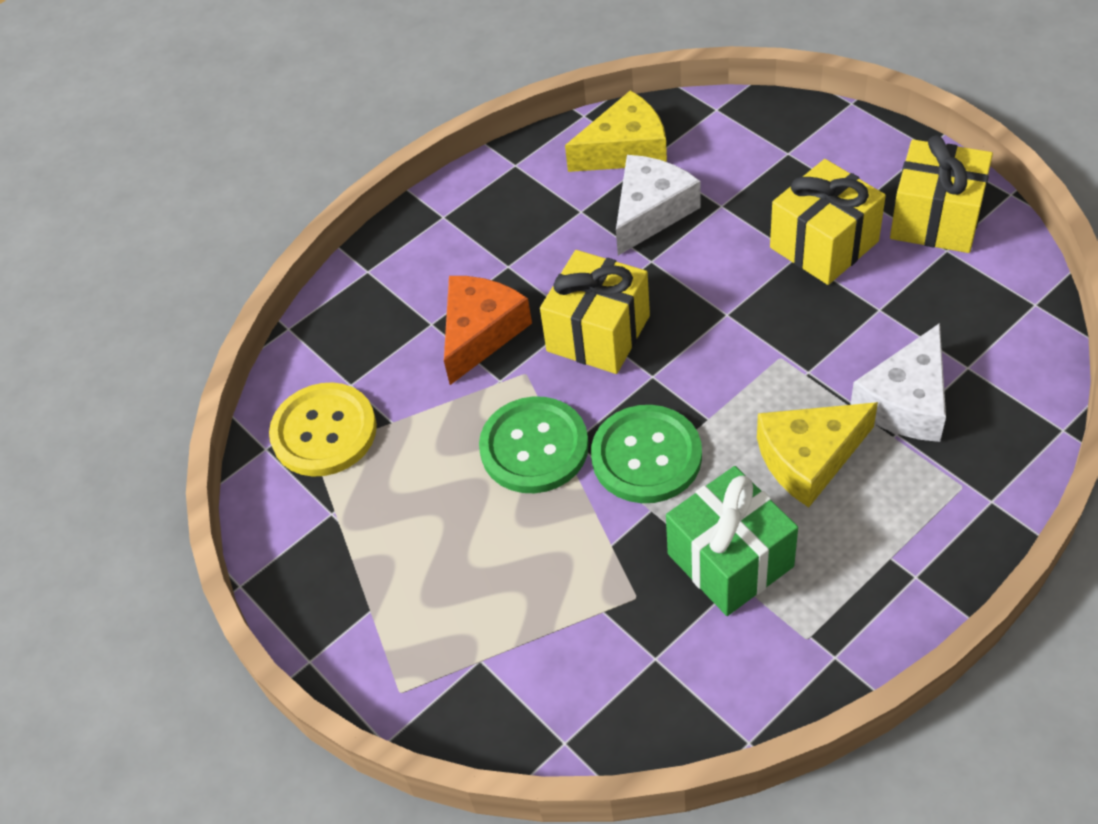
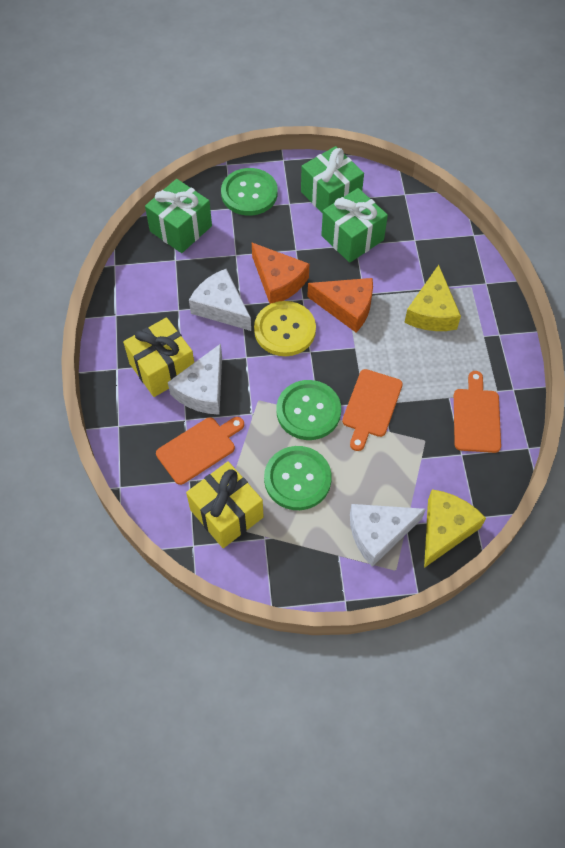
green button: [479,396,589,493] [591,405,702,503] = 2 -> [221,168,278,216] [264,446,332,510] [276,380,341,440] = 3
green gift: [666,466,798,616] = 1 -> [145,179,212,253] [301,146,364,214] [321,188,388,263] = 3
orange cheese: [444,276,532,385] = 1 -> [252,243,309,304] [307,278,373,333] = 2
orange cutting board: none = 0 -> [156,417,244,485] [342,369,403,451] [454,371,501,453] = 3
white cheese: [616,155,701,256] [850,323,946,442] = 2 -> [168,344,222,415] [189,269,251,331] [350,504,426,567] = 3
yellow gift: [540,250,650,374] [770,159,886,285] [890,135,993,253] = 3 -> [123,317,194,397] [186,462,264,548] = 2

